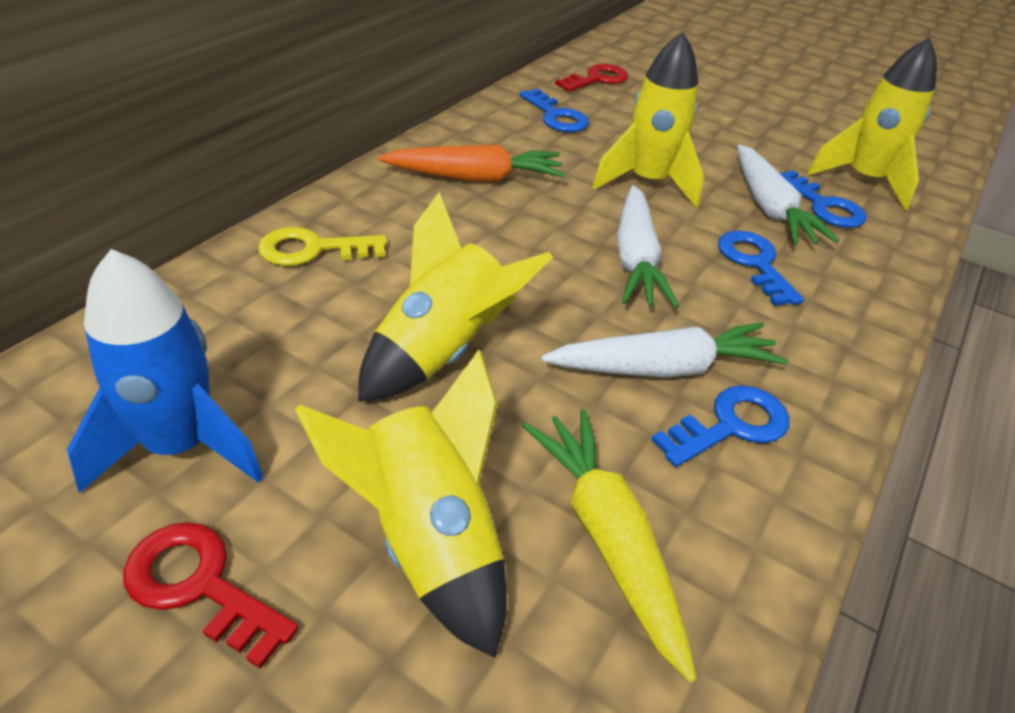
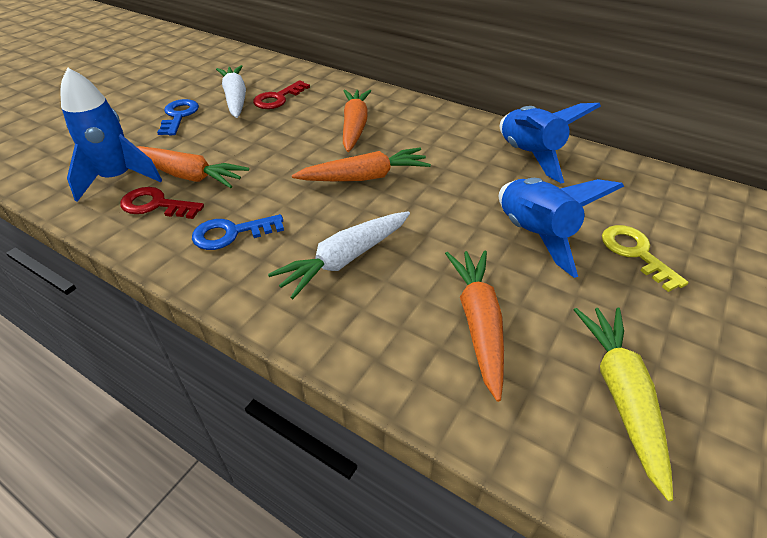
blue key: [519,89,589,132] [652,385,790,467] [718,231,804,306] [780,170,867,228] = 4 -> [157,99,199,135] [192,214,284,250] = 2
blue rocket: [67,249,264,493] = 1 -> [60,68,162,202] [499,178,624,278] [500,103,601,183] = 3
orange carrot: [378,145,565,182] = 1 -> [137,146,249,188] [292,148,431,181] [343,90,371,152] [445,250,504,402] = 4
white carrot: [541,323,788,378] [617,185,679,308] [737,145,839,245] = 3 -> [216,65,246,118] [268,211,410,299] = 2
yellow rocket: [295,350,507,658] [358,192,553,402] [593,32,704,208] [807,38,937,210] = 4 -> none = 0

